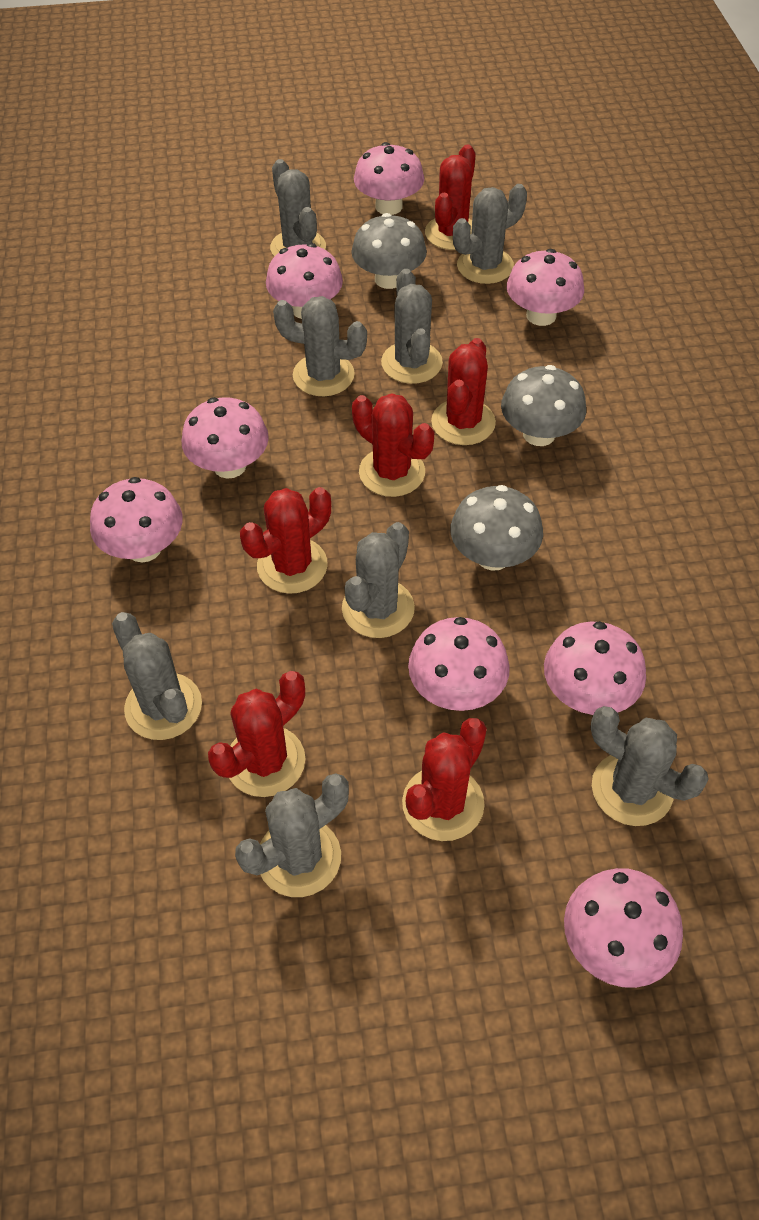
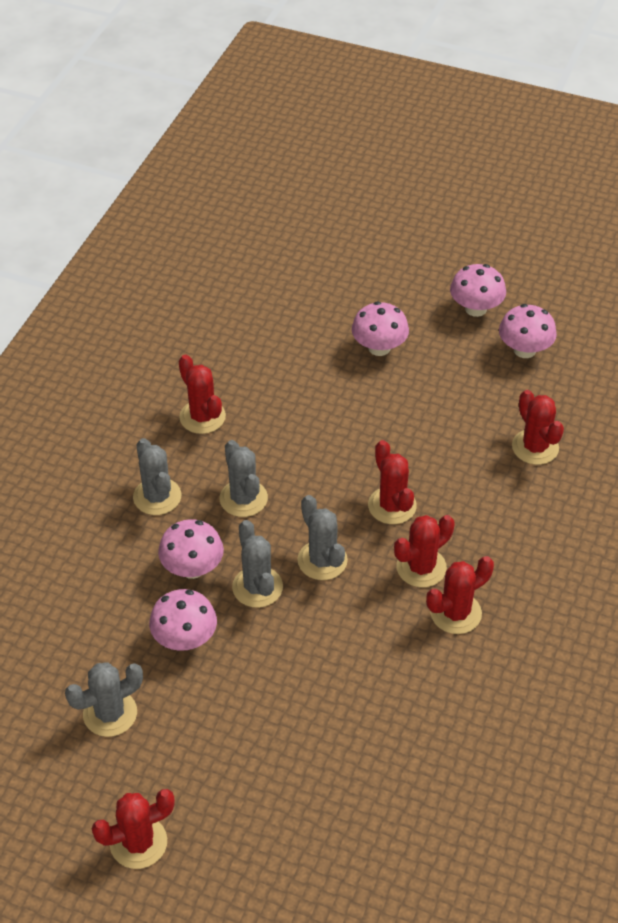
grey cactus: [112,612,202,740] [235,773,349,897] [270,159,326,257] [273,296,367,396] [342,522,415,638] [381,269,443,384] [453,184,527,284] [590,706,709,826] = 8 -> [65,662,143,737] [133,438,181,515] [219,440,268,517] [232,520,283,608] [297,495,348,580] = 5
grey mushroom: [351,213,427,289] [450,485,543,570] [501,365,586,446] = 3 -> none = 0
pink mushroom: [90,477,183,562] [182,397,269,479] [266,243,343,319] [354,142,424,215] [408,617,510,711] [507,249,584,326] [544,621,646,715] [564,868,683,988] = 8 -> [149,589,217,651] [158,519,224,579] [352,301,409,356] [450,264,506,317] [499,304,557,358] = 5

